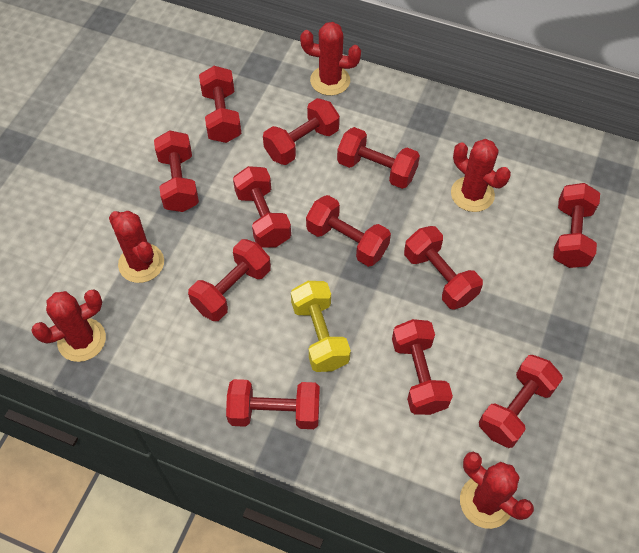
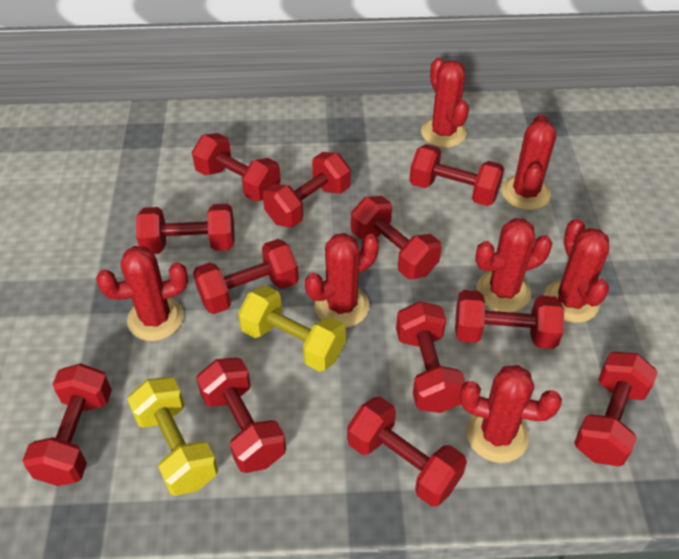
red cactus: [31,289,106,362] [109,211,164,283] [300,22,361,96] [451,139,511,212] [460,452,534,529] = 5 -> [96,246,188,341] [305,233,379,328] [421,58,469,148] [460,365,562,463] [475,218,552,312] [501,114,556,210] [544,218,609,323] = 7
yellow dumbbell: [291,281,351,372] = 1 -> [127,377,218,496] [238,285,346,372] = 2

